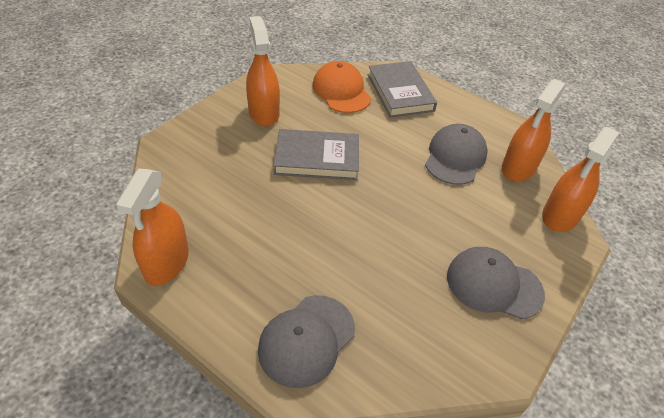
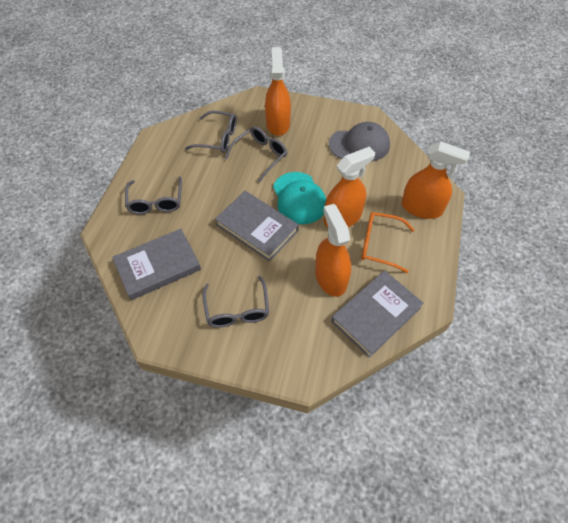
grey book: [273,129,359,180] [368,61,437,118] = 2 -> [112,229,201,300] [215,191,299,261] [331,271,424,358] = 3
grey cap: [258,295,355,388] [425,124,488,185] [447,247,545,320] = 3 -> [329,122,390,161] = 1
grey glasses: none = 0 -> [125,176,182,215] [185,111,237,153] [202,276,269,328] [225,126,287,183] = 4
orange cap: [313,61,371,113] = 1 -> none = 0
orange glasses: none = 0 -> [361,212,414,273] = 1
turquoise cap: none = 0 -> [273,172,326,224] = 1

